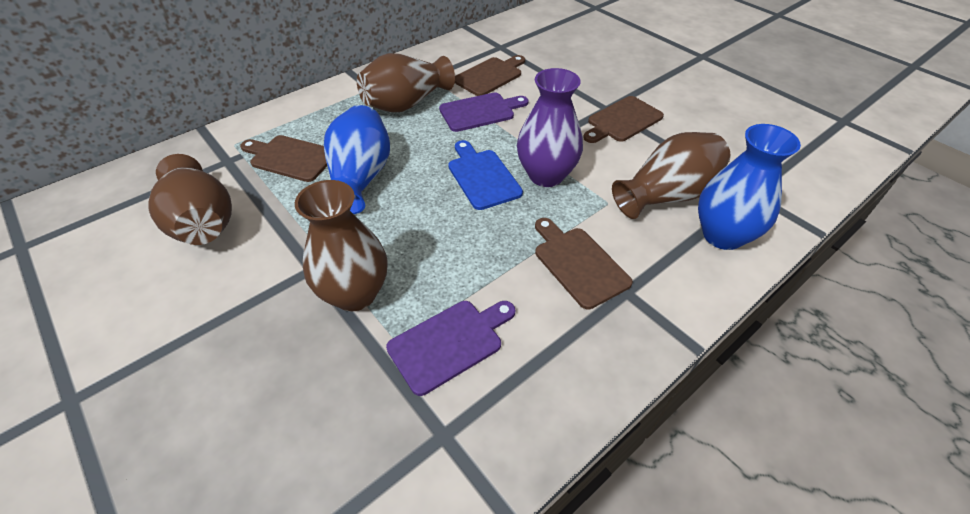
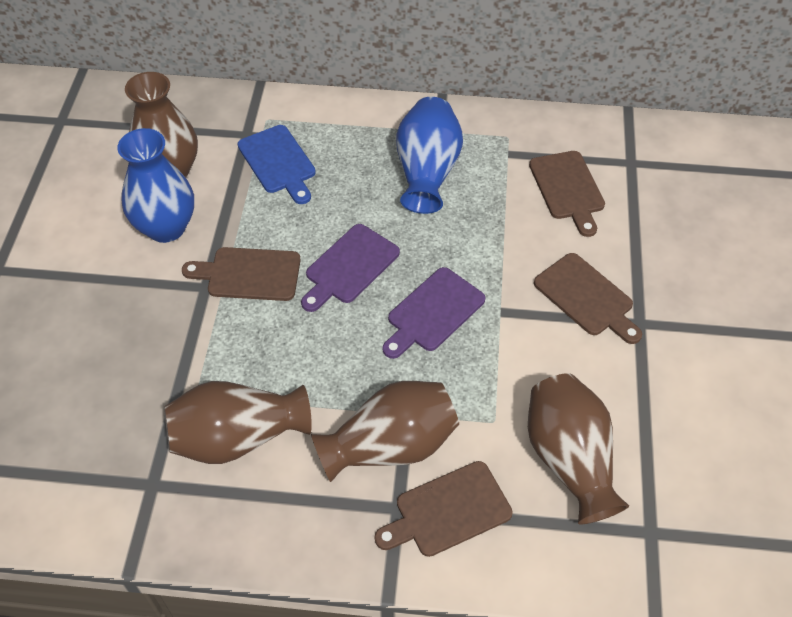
purple vase: [517,68,583,187] = 1 -> none = 0

